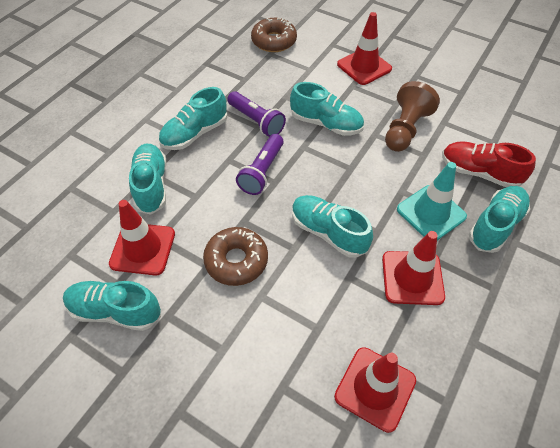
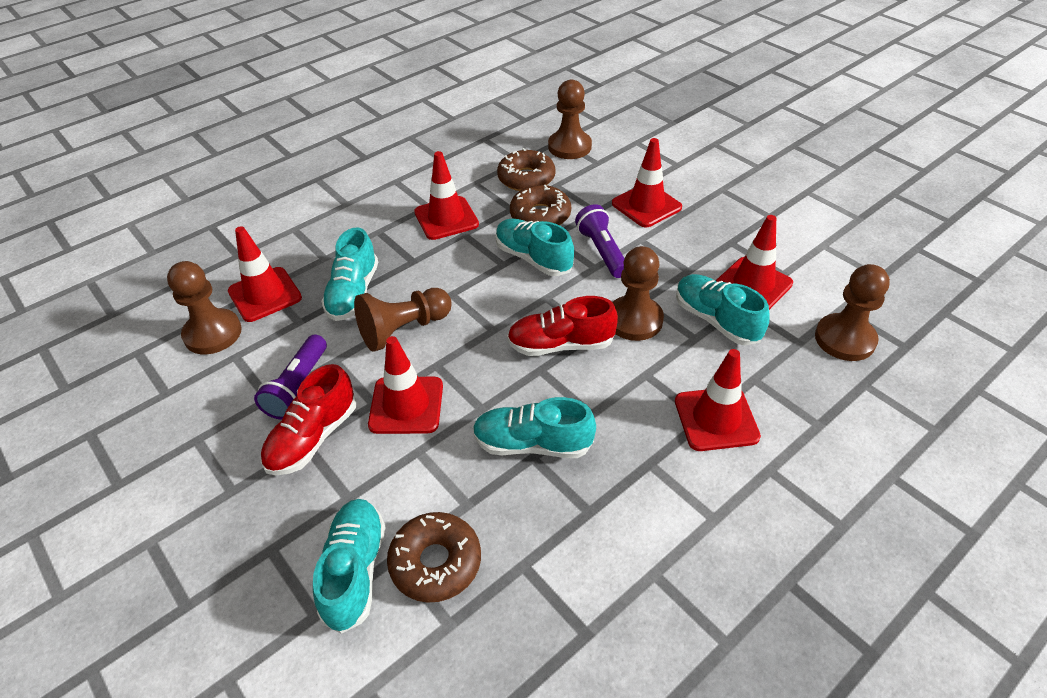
brown donut: [203,227,268,286] [251,18,297,52] = 2 -> [387,512,481,603] [497,148,556,191] [510,185,571,225] = 3
brown pawn: [385,81,440,152] = 1 -> [167,261,242,354] [354,288,452,352] [548,80,592,159] [612,246,664,341] [815,264,890,361] = 5
red shoe: [442,141,536,187] = 1 -> [261,364,357,475] [507,296,618,356] = 2
red traffic cone: [109,200,175,275] [334,347,416,433] [337,12,392,85] [382,231,445,305] = 4 -> [228,226,302,322] [368,336,443,434] [414,151,479,240] [612,138,682,227] [675,349,761,451] [716,215,793,310] = 6
turquoise shoe: [63,281,161,331] [129,144,166,215] [158,87,227,150] [290,82,364,136] [292,195,373,258] [469,186,530,253] = 6 -> [313,499,386,634] [321,227,378,321] [473,397,596,458] [496,219,574,276] [676,274,769,346] = 5
turquoise traffic cone: [397,162,467,240] = 1 -> none = 0

